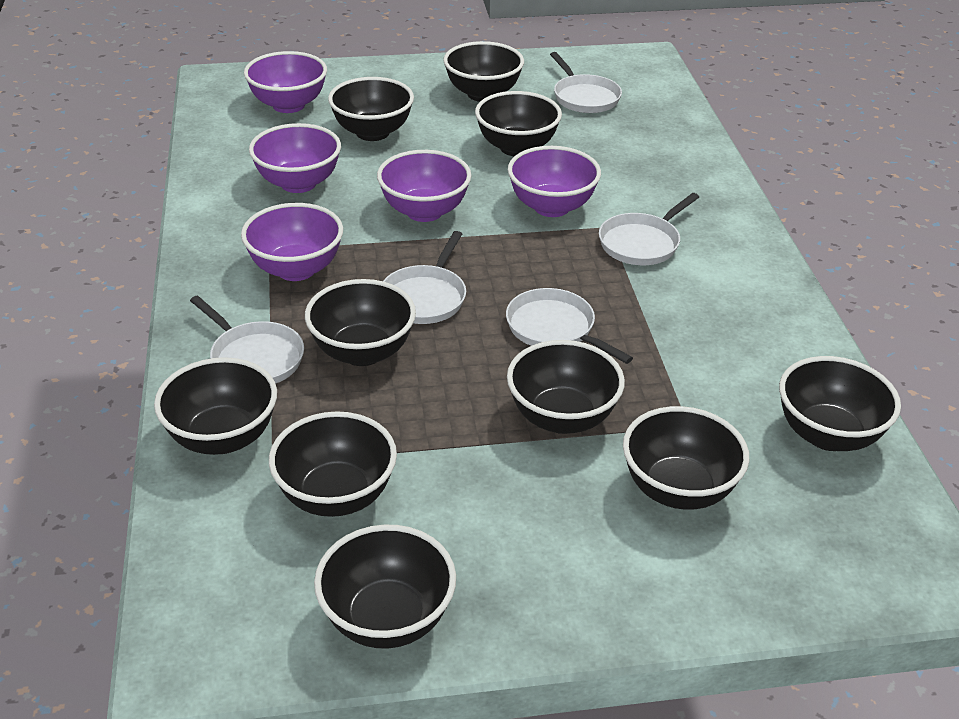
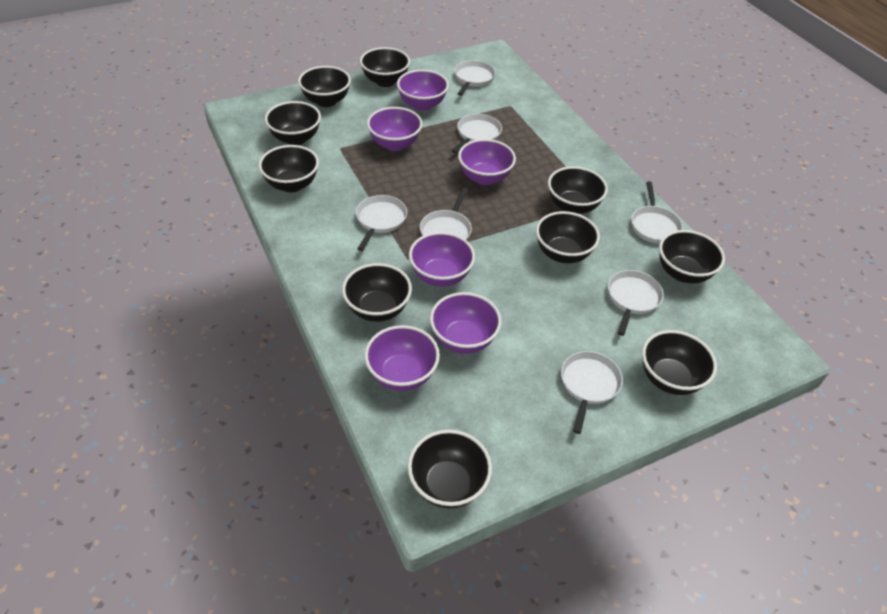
purple bowl: [241,203,343,281] [244,51,327,113] [249,123,341,193] [377,150,471,222] [508,146,601,217] = 5 -> [364,325,440,391] [367,107,423,151] [397,69,449,111] [409,232,475,287] [430,292,501,354] [458,139,516,185] = 6
white pan: [190,295,304,384] [383,231,466,324] [506,288,633,364] [550,52,622,113] [599,193,699,265] = 5 -> [356,195,407,251] [420,187,472,240] [452,114,502,153] [454,60,496,96] [561,351,623,434] [608,270,664,336] [631,181,683,244] = 7

